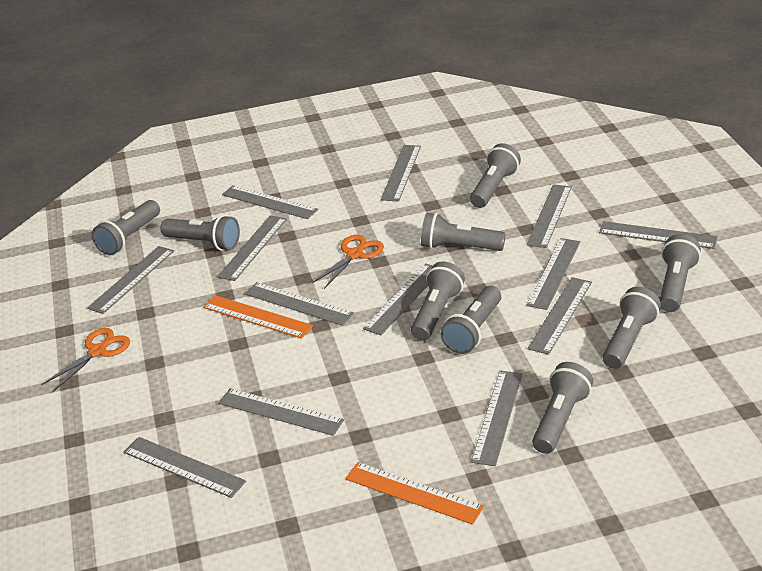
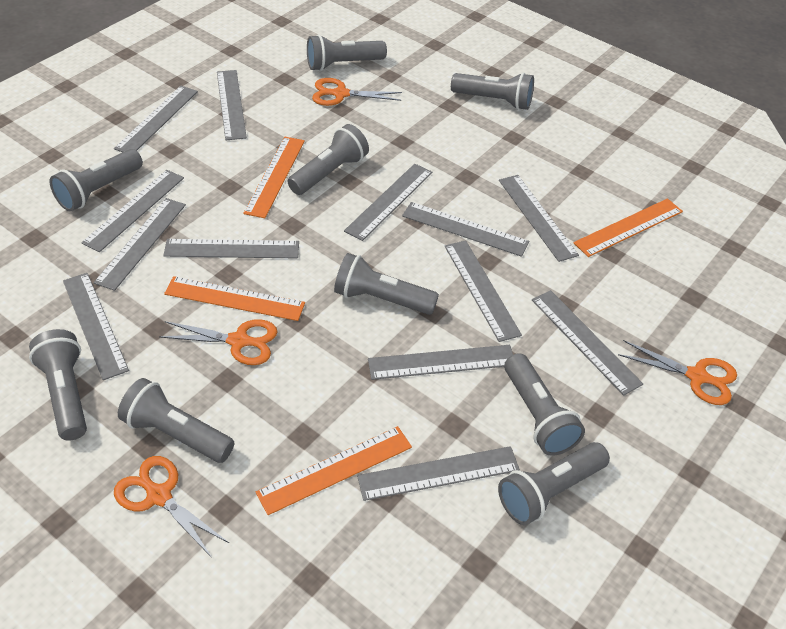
orange ruler: [203,295,313,339] [345,462,484,525] = 2 -> [164,276,305,321] [244,137,305,218] [256,426,412,515] [574,198,683,257] = 4
orange scissors: [41,328,130,392] [312,234,384,289] = 2 -> [114,456,229,558] [159,319,278,365] [312,78,402,106] [618,340,737,405] = 4

